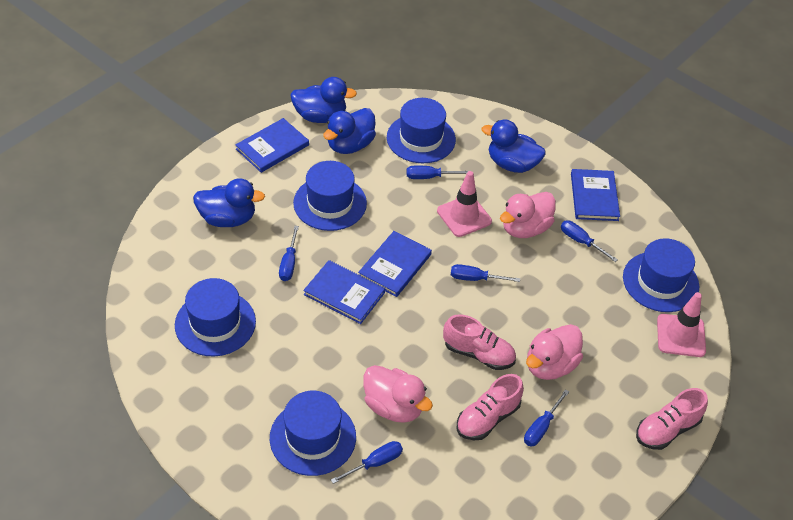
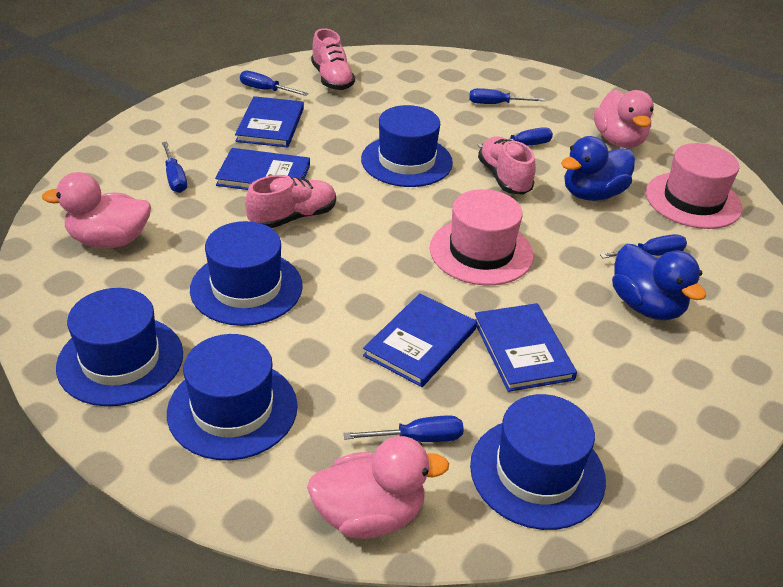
blue duck: [193,178,265,227] [290,77,357,123] [323,108,376,154] [482,120,545,173] = 4 -> [561,136,635,201] [612,244,706,320] = 2
pink hat: none = 0 -> [430,189,534,285] [646,143,743,229] = 2
pink traffic cone: [437,171,492,237] [657,292,706,357] = 2 -> none = 0

